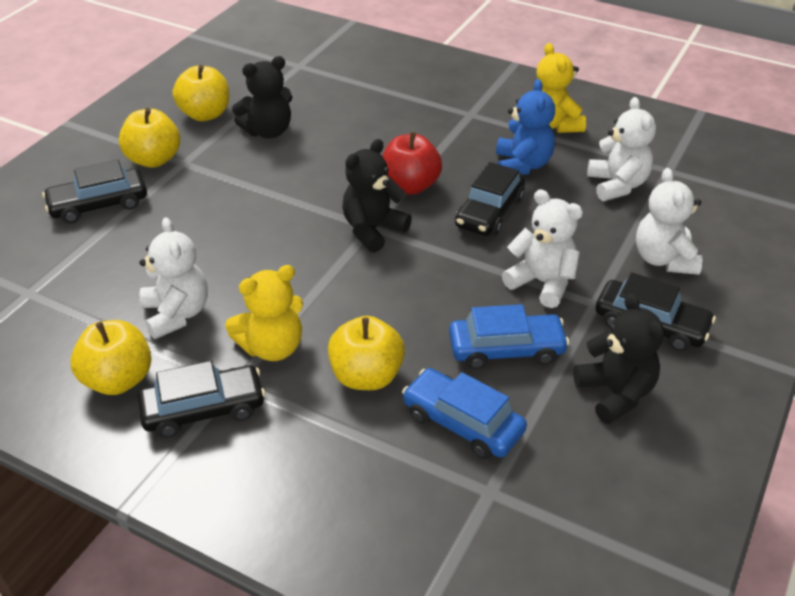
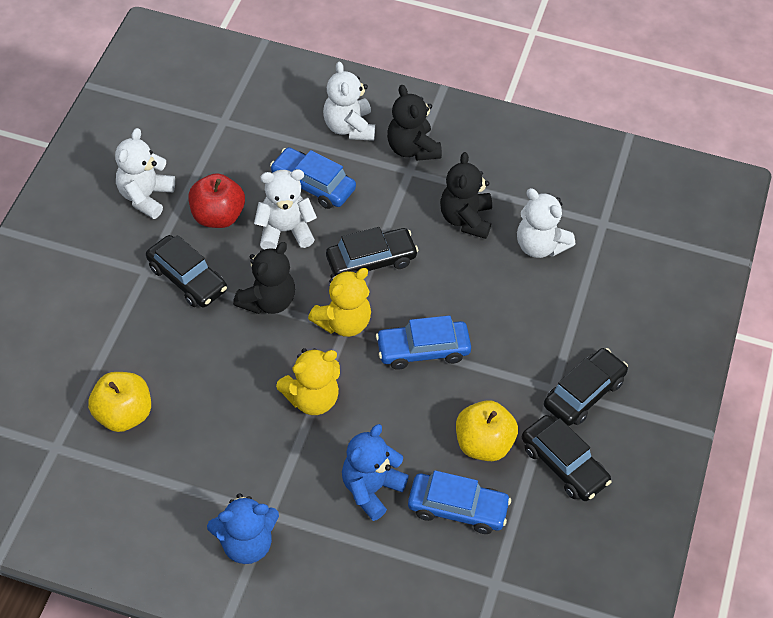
blue car: [402,368,527,459] [449,304,569,369] = 2 -> [270,147,356,209] [376,315,471,370] [408,470,511,534] = 3
blue teddy bear: [496,79,555,175] = 1 -> [207,493,279,564] [342,424,409,521] = 2
yellow apple: [70,320,152,395] [119,108,180,168] [173,65,229,121] [328,316,405,390] = 4 -> [88,372,151,432] [456,400,518,461] = 2

